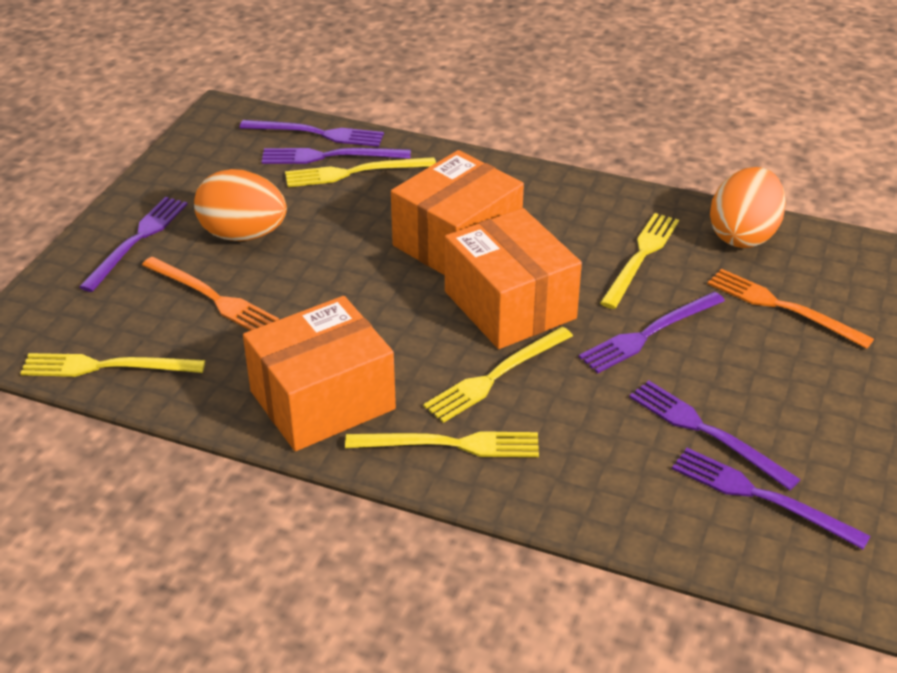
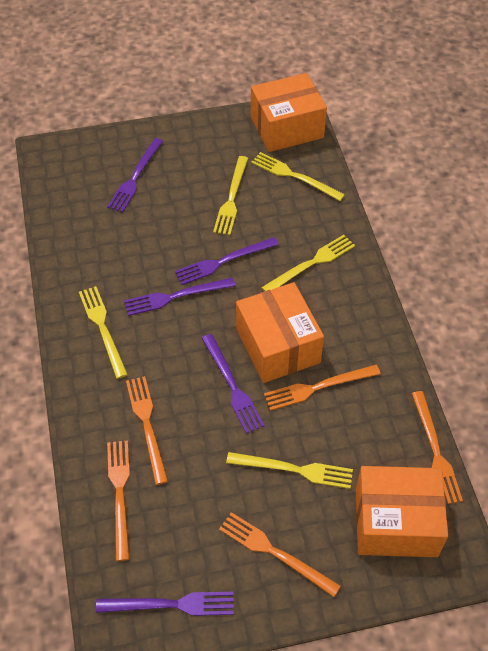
orange egg: [194,169,287,241] [710,167,786,248] = 2 -> none = 0
orange fork: [142,257,279,331] [707,269,874,349] = 2 -> [107,440,130,561] [126,376,168,485] [219,512,341,597] [264,365,381,411] [411,391,463,504] = 5
purple fork: [79,197,188,292] [239,120,384,147] [262,148,411,164] [579,292,725,373] [629,381,801,490] [672,448,871,549] = 6 -> [96,592,234,616] [107,138,163,212] [124,278,235,316] [175,237,279,285] [202,334,265,434] = 5

